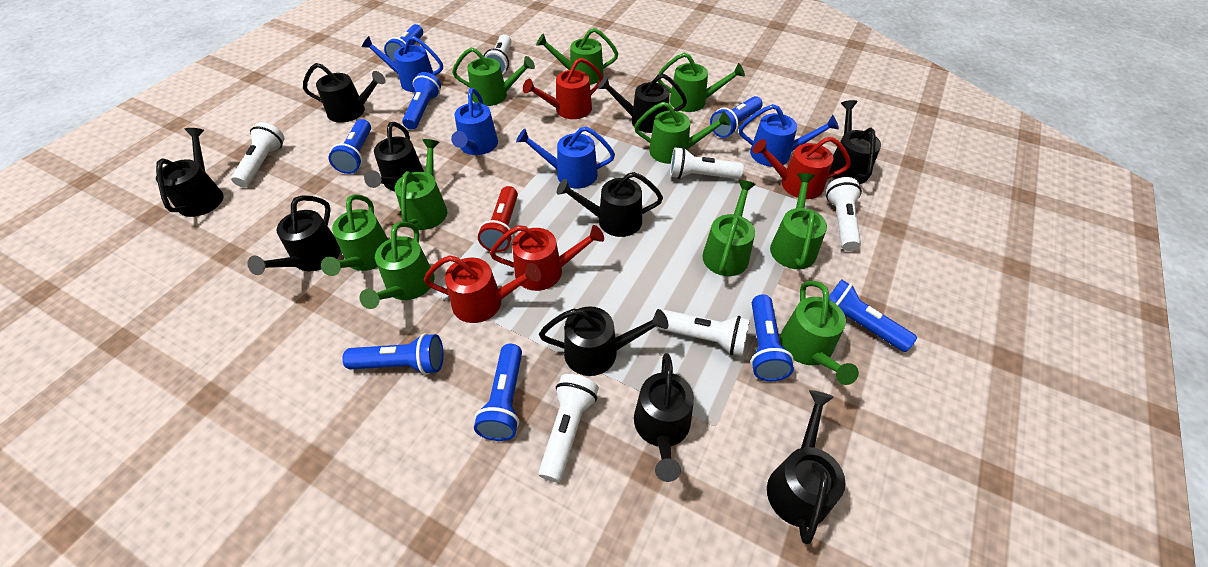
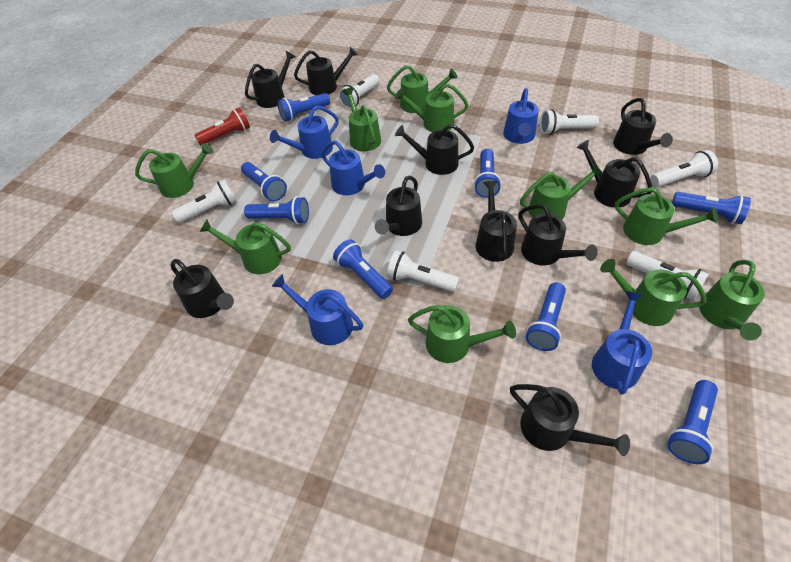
blue watering can: [361,36,443,92] [451,88,498,155] [516,127,615,188] [739,104,839,167] = 4 -> [270,106,339,159] [271,274,363,345] [321,141,385,195] [503,88,539,144] [592,291,652,395] = 5
red watering can: [424,255,541,323] [490,225,604,291] [523,58,603,119] [753,137,851,199] = 4 -> none = 0

